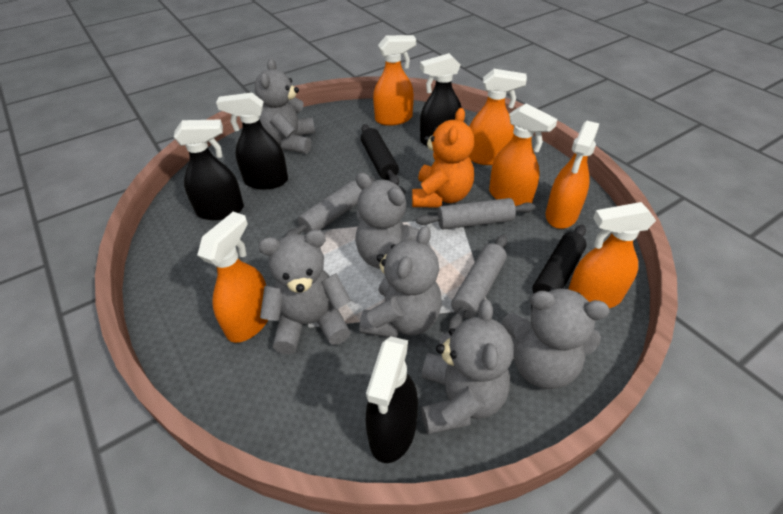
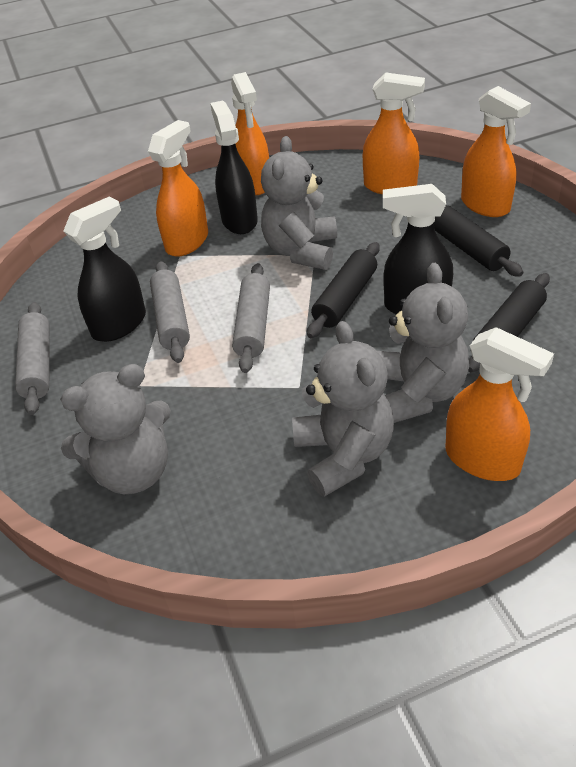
black rolling pin: [361,124,399,185] [531,225,587,311] = 2 -> [307,242,380,338] [434,205,523,277] [468,273,550,372] = 3
black spray bottle: [174,120,244,220] [216,93,288,190] [366,336,418,463] [420,53,462,147] = 4 -> [63,196,146,342] [210,101,258,234] [383,184,453,314] = 3
grey teddy bear: [255,58,315,154] [258,230,351,354] [355,172,430,269] [360,226,442,338] [421,299,514,434] [502,287,610,389] = 6 -> [60,364,171,494] [261,136,337,270] [292,321,394,497] [377,263,469,423] = 4
orange spray bottle: [197,212,268,343] [373,35,416,126] [468,69,527,165] [489,104,558,206] [546,121,599,229] [568,202,656,308] = 6 -> [148,120,208,257] [231,72,269,195] [363,73,425,194] [446,327,554,481] [461,86,531,217] = 5
orange teddy bear: [412,108,474,208] = 1 -> none = 0

